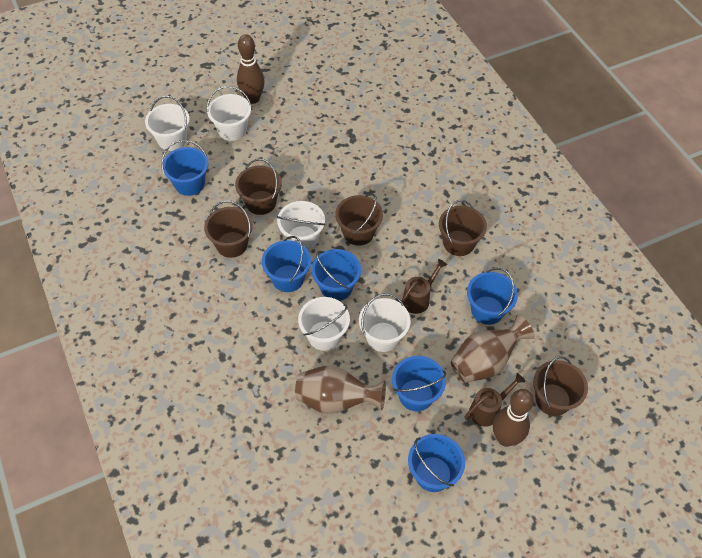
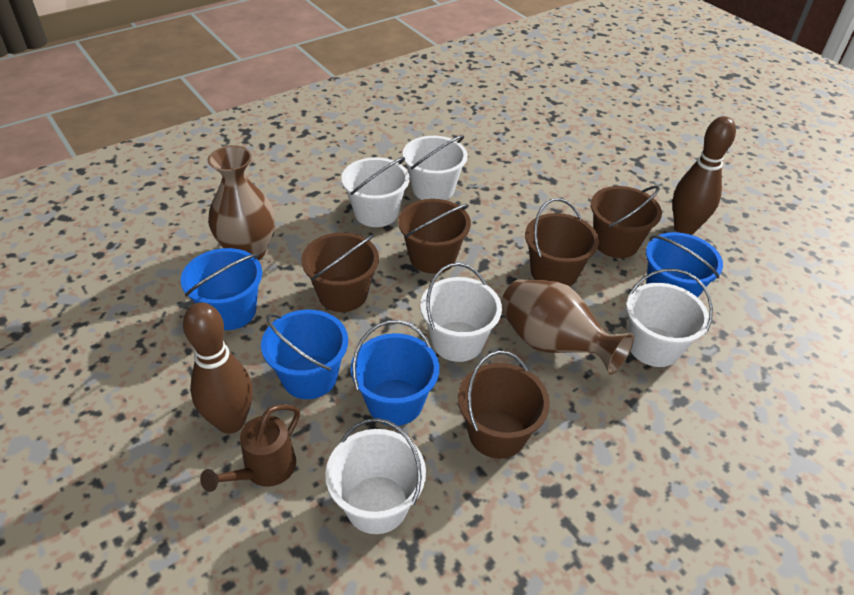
blue bucket: [161,140,208,196] [262,236,311,292] [311,249,361,301] [392,356,446,411] [408,434,465,492] [467,268,518,325] = 6 -> [181,248,262,330] [261,310,348,399] [351,320,439,426] [646,232,723,298] = 4
brown watering can: [402,259,447,314] [465,373,525,427] = 2 -> [200,404,300,492] = 1

